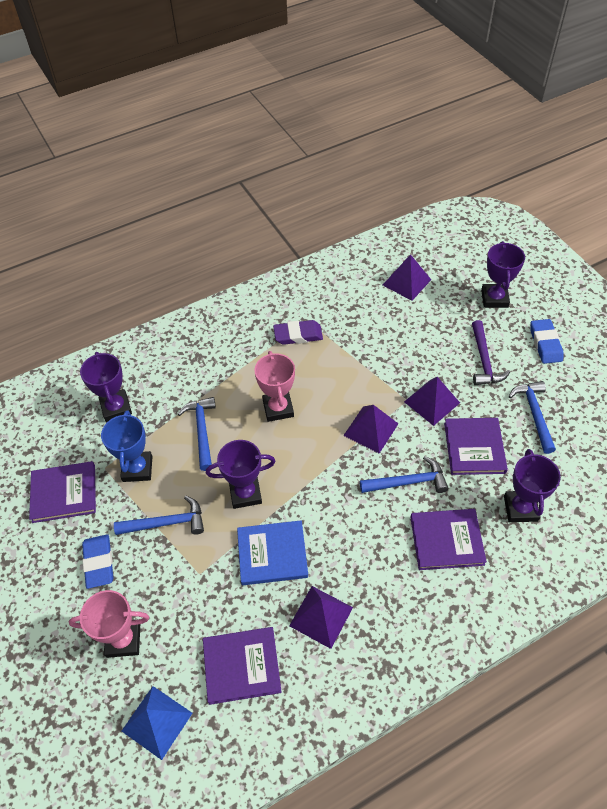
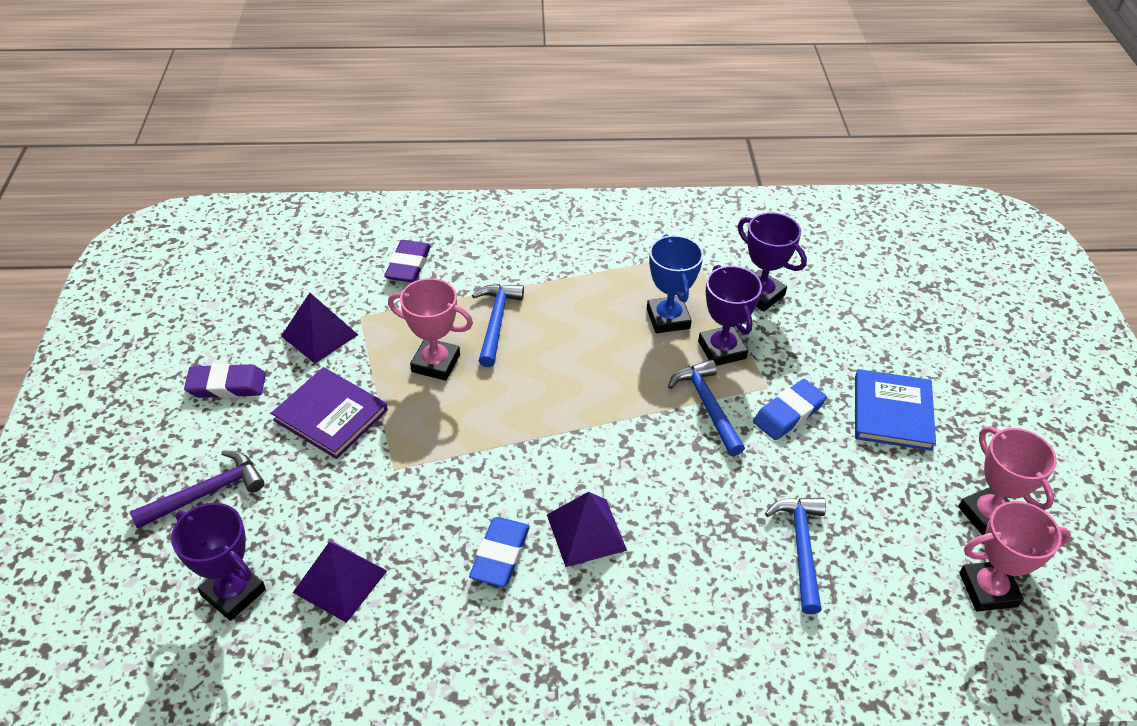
blue hammer: [114,496,204,535] [178,397,216,471] [360,456,448,493] [509,381,556,454] = 4 -> [472,284,524,367] [668,359,745,456] [765,498,826,614] = 3
blue pyramid: [122,686,192,760] = 1 -> none = 0
pink trophy: [69,590,149,658] [254,351,295,422] = 2 -> [388,278,473,381] [958,426,1057,535] [959,501,1071,612] = 3
purple book: [29,461,96,523] [203,627,282,705] [410,509,487,570] [444,418,508,475] = 4 -> [271,367,388,459] = 1
purple eraser: [273,320,323,345] = 1 -> [184,363,266,398] [384,240,431,283] = 2
purple pyramid: [289,586,353,649] [343,405,398,453] [383,254,431,301] [404,377,460,426] = 4 -> [281,293,358,364] [293,542,387,623] [547,492,627,567] = 3
purple trophy: [80,352,132,422] [206,440,276,509] [481,241,525,308] [504,449,561,522] = 4 -> [171,503,266,621] [698,265,762,366] [738,212,807,312] = 3

